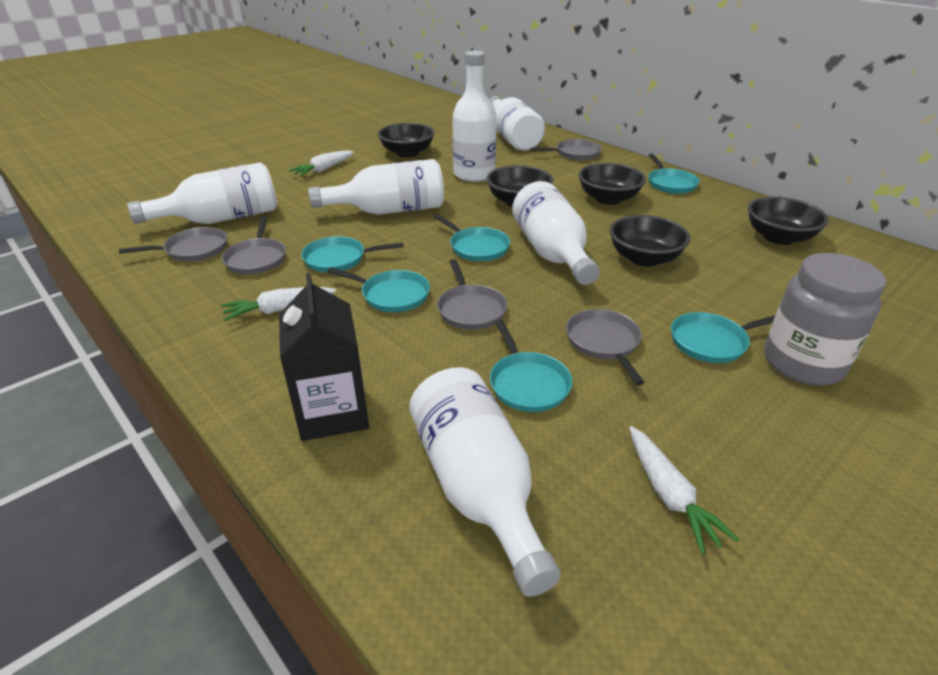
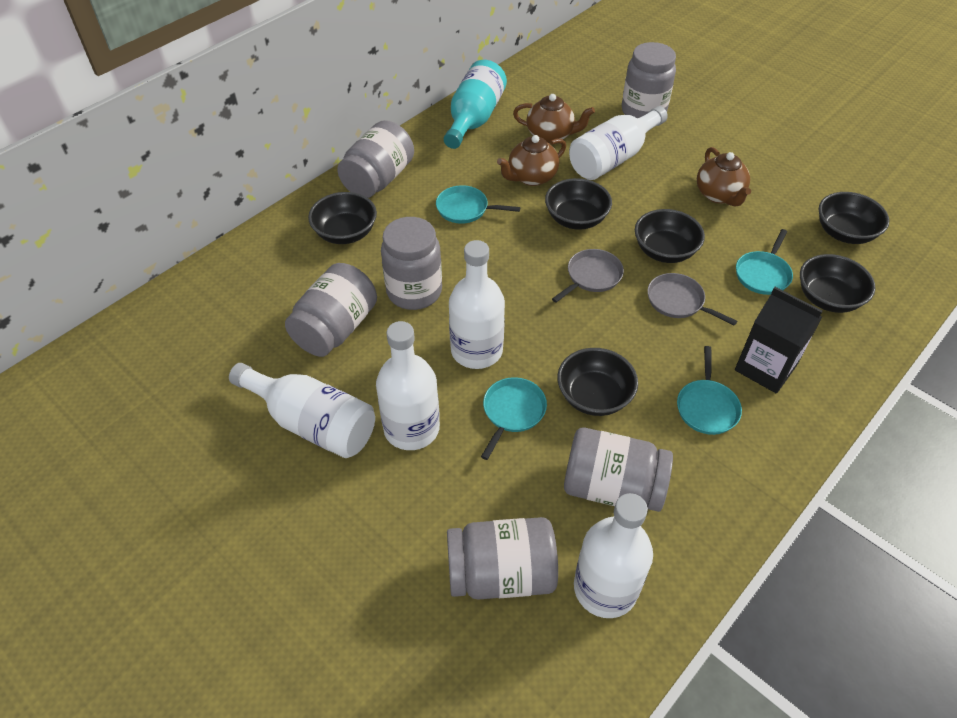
black bowl: [378,123,435,158] [486,165,553,207] [578,163,646,205] [609,215,690,267] [748,197,829,245] = 5 -> [308,192,377,244] [545,178,612,230] [557,348,638,416] [635,209,705,263] [800,254,876,313] [819,192,890,244] = 6
brown teapot: none = 0 -> [497,135,566,186] [513,94,595,144] [697,147,751,207] = 3
grey jar: [764,253,886,386] = 1 -> [285,263,377,357] [337,120,414,198] [381,217,442,310] [447,517,558,600] [564,428,673,512] [622,42,676,118] = 6
grey pan: [119,227,227,261] [221,217,286,274] [437,259,507,330] [531,139,602,160] [566,309,645,385] = 5 -> [552,249,624,303] [647,273,737,325] = 2
turquoise bottle: none = 0 -> [444,60,507,149] = 1
turquoise pan: [301,236,403,272] [327,267,430,312] [433,214,510,261] [490,320,572,412] [648,154,700,194] [671,312,775,363] = 6 -> [436,185,520,224] [481,377,547,460] [677,346,742,435] [736,229,793,295] = 4
white bottle: [127,162,277,224] [308,159,444,215] [409,367,561,597] [452,51,497,182] [490,96,545,151] [512,181,600,285] = 6 -> [229,363,375,458] [376,321,440,450] [449,240,505,369] [569,106,668,180] [574,493,653,618] = 5
white carrot: [221,287,336,321] [288,150,354,176] [629,426,739,554] = 3 -> none = 0

